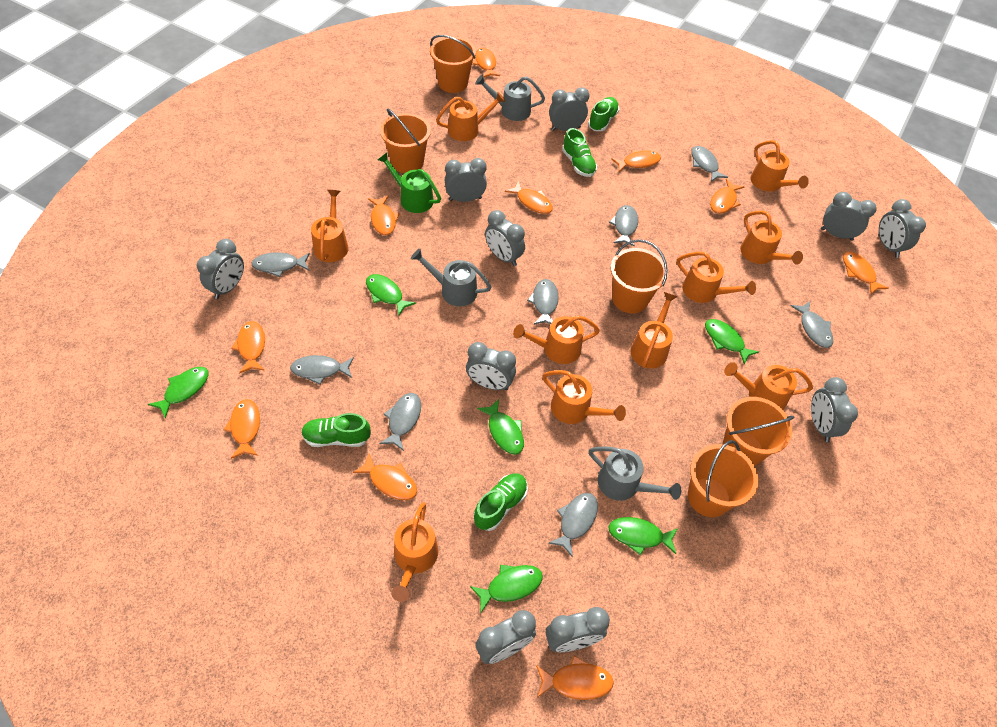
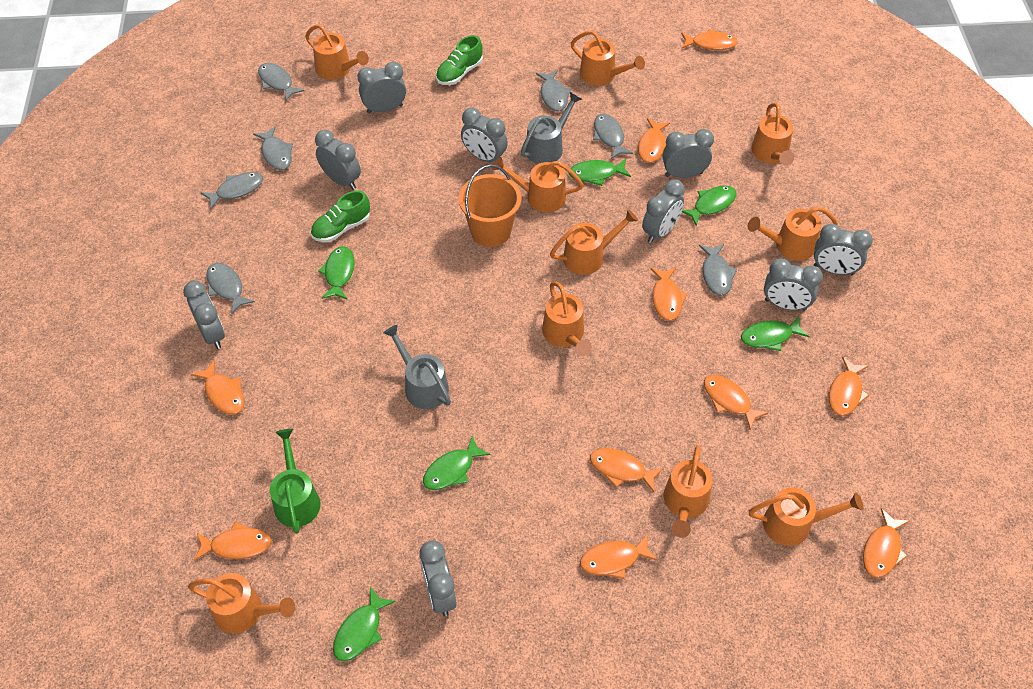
green shoe: [301,413,371,447] [474,473,528,531] [562,128,597,177] [588,97,619,131] = 4 -> [311,190,370,242] [436,35,483,85] = 2
grey clock: [197,239,244,299] [444,158,487,202] [466,342,516,390] [475,610,536,664] [485,210,525,266] [546,607,610,652] [549,87,590,131] [811,377,858,442] [821,192,877,241] [878,199,926,258] = 10 -> [183,281,225,349] [315,130,361,190] [357,62,406,114] [420,541,456,616] [461,108,508,162] [642,179,685,243] [662,129,714,178] [764,259,823,311] [814,224,873,275] = 9
grey fish: [251,252,310,277] [290,355,354,385] [379,393,421,451] [527,279,559,325] [548,493,598,557] [609,205,638,247] [691,146,728,182] [790,301,833,348] = 8 -> [201,172,263,209] [206,263,255,314] [253,126,293,170] [258,63,304,101] [536,70,571,111] [593,114,633,159] [699,244,737,296] = 7
grey watering can: [411,249,491,307] [475,75,545,121] [589,446,681,501] = 3 -> [383,325,451,409] [521,92,582,164] = 2
orange bucket: [380,108,431,173] [430,35,476,93] [610,239,668,313] [688,440,759,517] [722,397,795,466] = 5 -> [459,164,521,247] = 1

